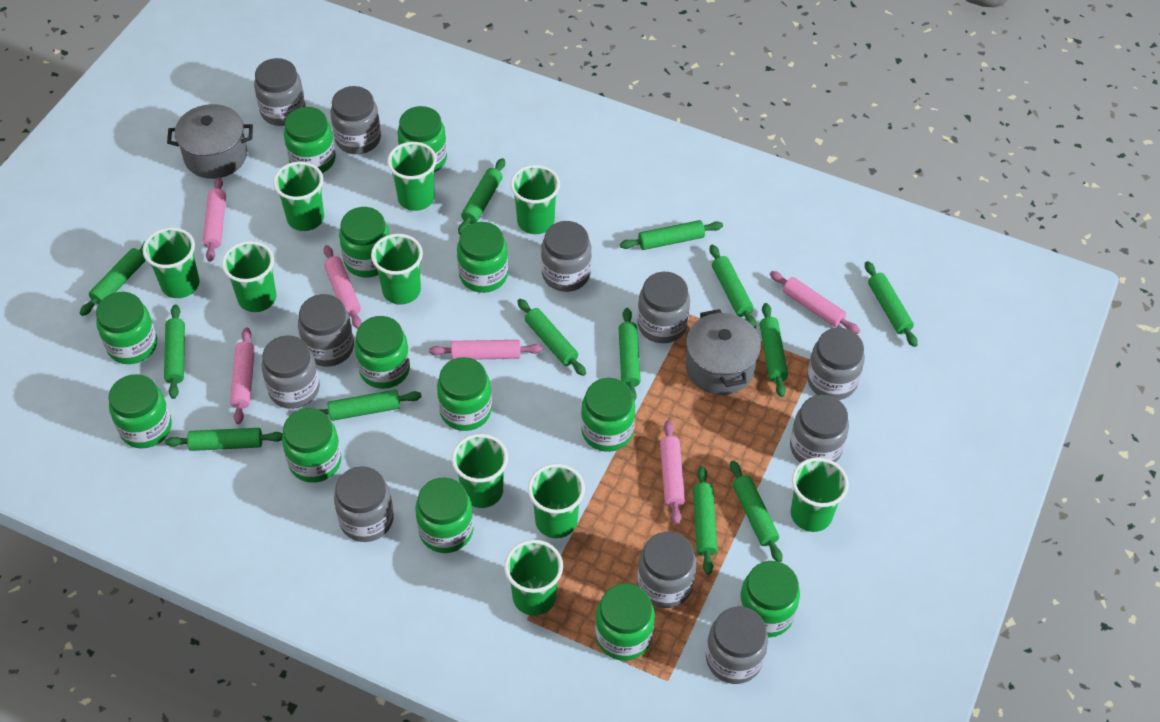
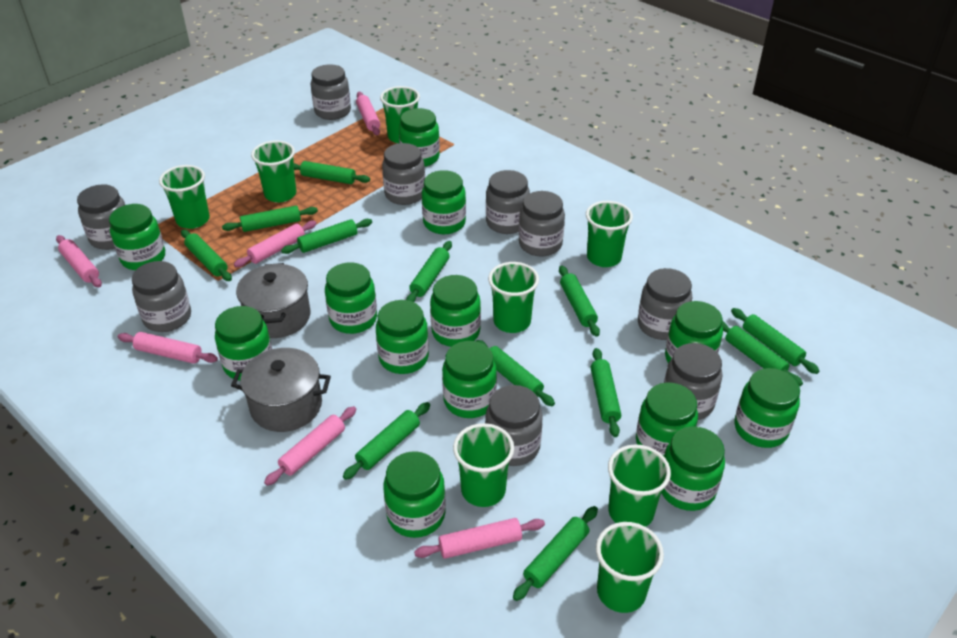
green cup: [143,227,200,298] [222,241,276,312] [273,162,324,231] [371,234,423,305] [387,142,437,211] [452,434,508,508] [504,540,563,616] [510,165,560,234] [528,464,585,538] [791,457,849,532] = 10 -> [159,165,210,229] [251,140,296,203] [380,86,420,144] [453,423,514,507] [488,262,539,333] [586,201,633,267] [596,522,664,613] [608,444,671,527] = 8
green rolling pin: [80,242,146,316] [164,304,185,399] [165,428,283,451] [318,390,422,421] [458,158,505,235] [517,299,586,376] [619,308,641,401] [620,220,723,250] [693,466,717,575] [709,245,756,328] [730,460,782,562] [760,303,788,397] [865,261,918,347] = 13 -> [181,229,232,281] [222,206,318,232] [281,219,372,254] [294,161,370,184] [343,402,430,480] [406,241,452,302] [476,340,555,406] [513,506,598,601] [559,266,600,337] [591,348,621,437] [722,321,803,386] [731,308,820,374] = 12
grey jar: [254,58,305,126] [262,335,320,409] [298,294,354,367] [330,86,381,154] [334,466,394,542] [541,221,592,292] [637,272,690,343] [637,532,696,608] [706,607,768,684] [790,395,849,463] [807,328,865,400] = 11 -> [77,185,125,250] [132,261,191,332] [311,64,351,120] [382,143,425,205] [485,385,543,466] [486,170,530,234] [519,191,565,257] [638,268,692,340] [664,343,722,420] = 9

